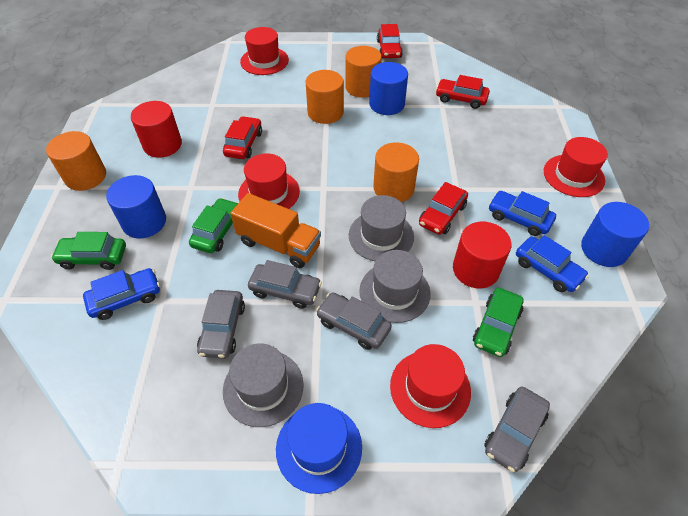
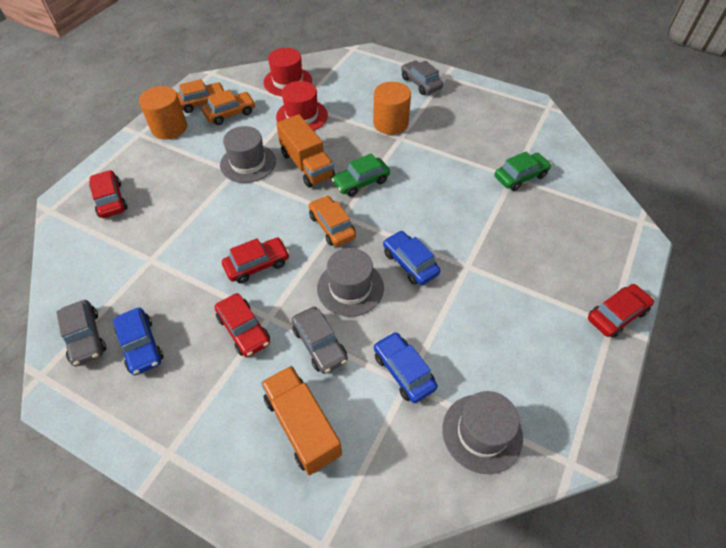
blue cylinder: [106,175,166,239] [369,62,408,115] [581,202,649,267] = 3 -> none = 0
blue hat: [276,403,362,494] = 1 -> none = 0
green car: [51,232,126,270] [189,198,239,253] [473,288,523,357] = 3 -> [332,153,390,197] [495,152,551,191] = 2
grey car: [197,290,245,359] [248,260,322,309] [316,292,392,350] [484,387,550,472] = 4 -> [56,300,106,366] [292,307,348,374] [401,60,443,95] = 3
orange car: none = 0 -> [177,79,225,113] [202,90,255,125] [309,195,356,247] = 3
orange cylinder: [46,131,106,191] [305,70,344,124] [345,46,382,98] [373,143,419,202] = 4 -> [139,86,187,139] [373,82,411,135] = 2
orange truck: [230,193,321,268] = 1 -> [261,366,342,475] [276,114,335,188] = 2
red cylinder: [131,101,182,158] [453,222,512,288] = 2 -> none = 0
red hat: [238,153,300,209] [240,27,289,75] [390,344,471,428] [544,137,608,197] = 4 -> [263,48,312,96] [276,81,328,131] = 2

